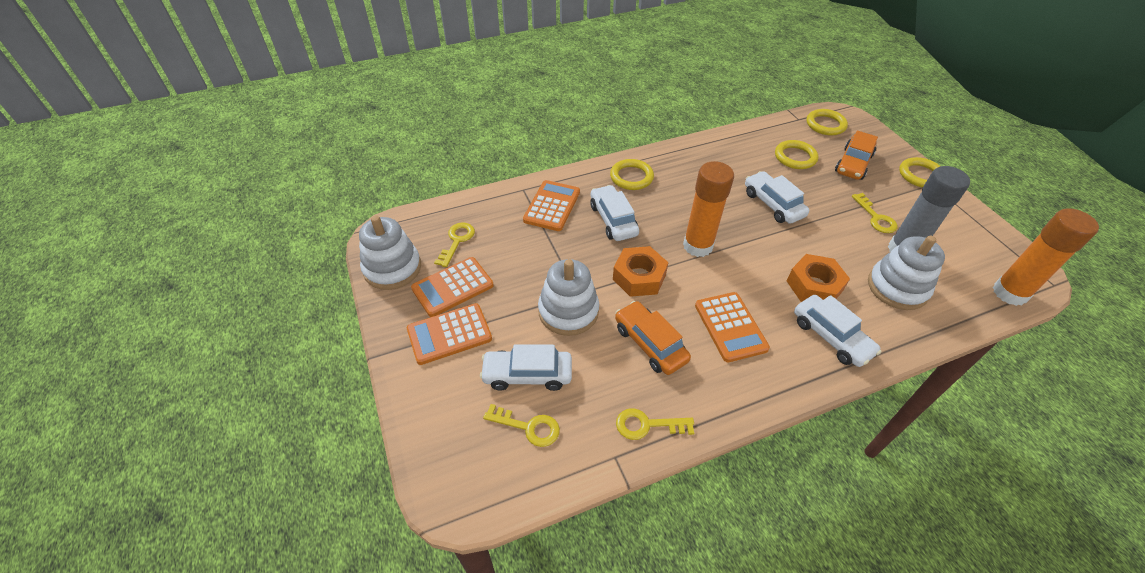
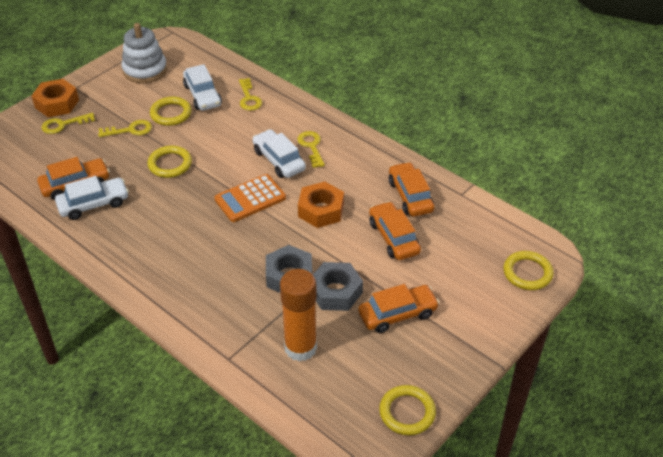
grey glue stick: [888,166,970,252] = 1 -> none = 0
grey nut: none = 0 -> [266,245,312,293] [313,262,363,311] = 2
orange calculator: [407,303,492,365] [411,257,494,317] [523,180,580,231] [695,292,770,362] = 4 -> [214,174,286,222] = 1
orange car: [615,301,691,375] [835,131,878,180] = 2 -> [37,157,110,200] [358,284,439,333] [369,201,421,260] [389,162,435,217] = 4
orange glue stick: [683,161,734,257] [993,208,1099,306] = 2 -> [280,269,317,361] = 1
white car: [480,344,572,391] [590,185,639,241] [745,171,809,224] [794,295,881,367] = 4 -> [55,176,129,220] [183,64,222,111] [253,129,306,178] = 3
white stacking toy: [359,215,421,290] [538,259,599,336] [868,236,945,310] = 3 -> [121,23,167,83] = 1

